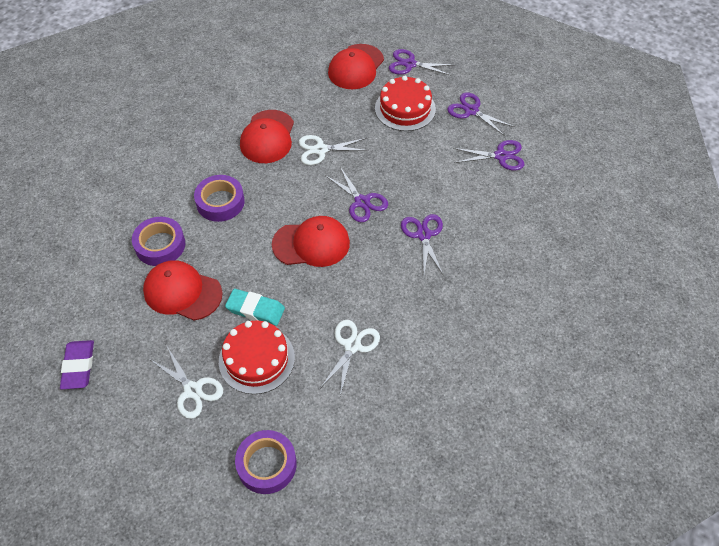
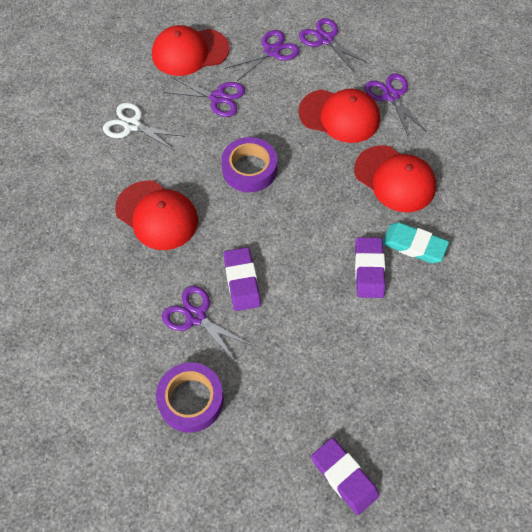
purple eraser: [60,340,94,389] = 1 -> [223,247,261,311] [311,438,379,515] [355,237,385,298] = 3
purple tape: [132,217,185,266] [194,175,245,222] [235,430,297,494] = 3 -> [156,362,224,433] [222,137,277,192] = 2
red cake: [219,320,295,394] [375,76,436,131] = 2 -> none = 0
white scissors: [149,347,223,419] [299,135,369,165] [320,320,380,396] = 3 -> [103,102,186,151] = 1

